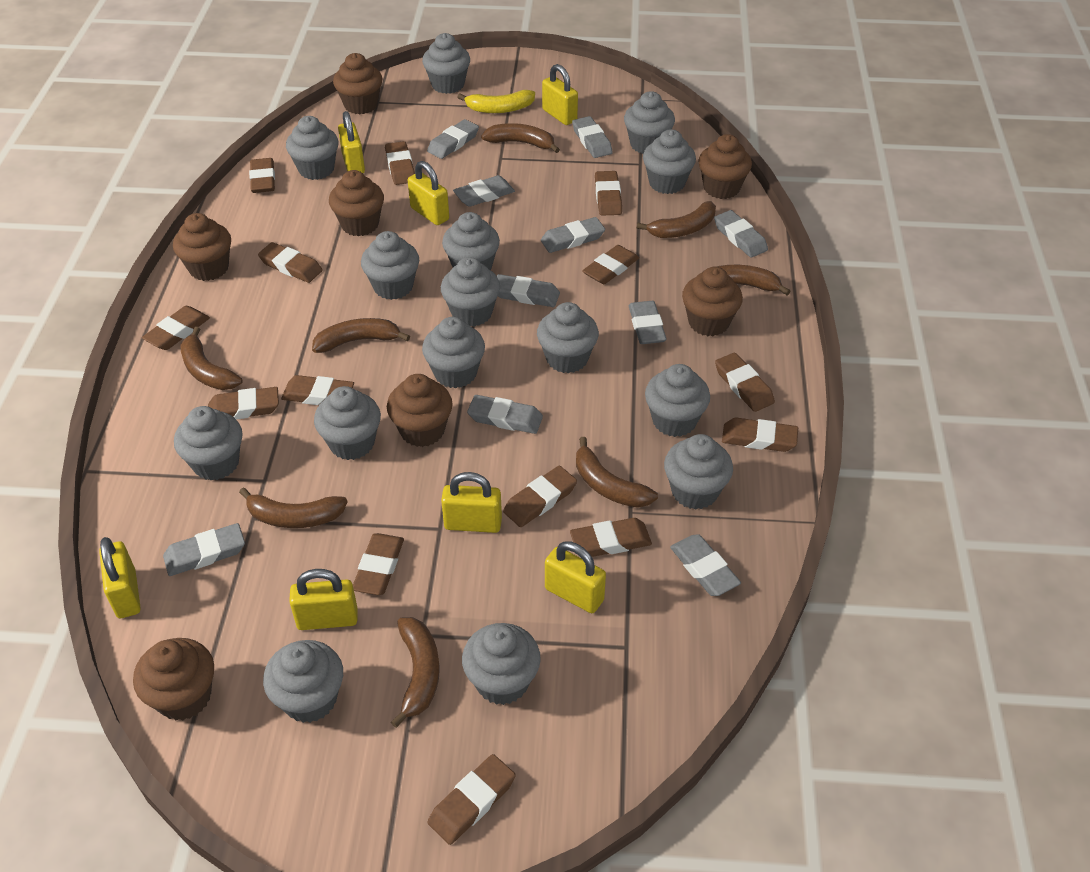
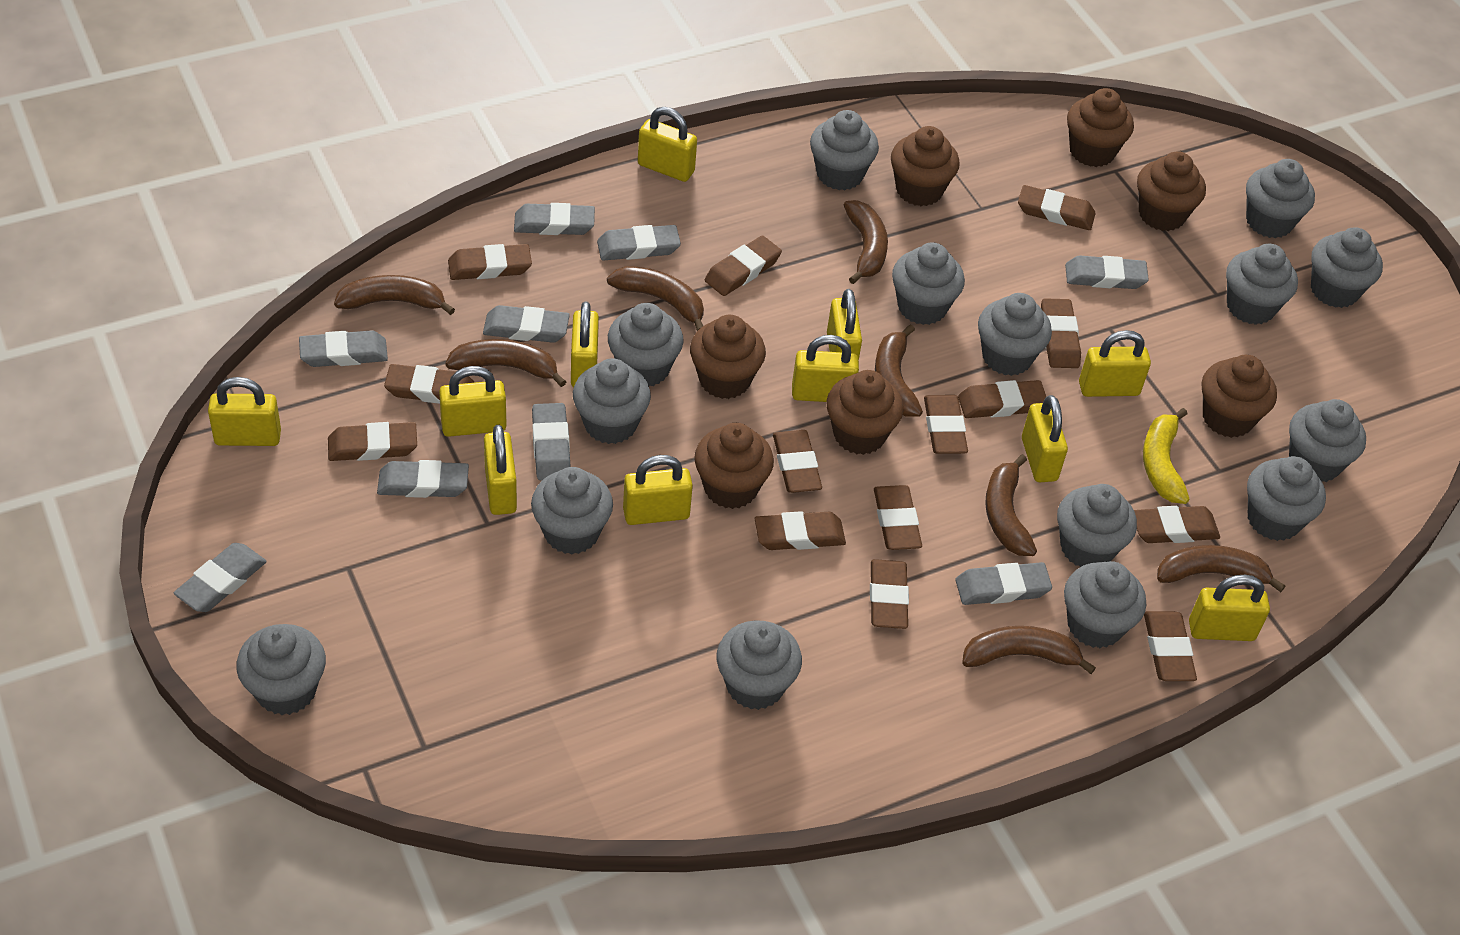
grey eraser: [163,523,245,576] [427,119,479,159] [453,175,515,207] [467,395,543,434] [497,274,560,307] [541,217,605,253] [572,116,613,158] [629,301,667,344] [670,534,741,596] [714,210,768,258] = 10 -> [173,543,267,612] [299,330,388,367] [377,460,469,498] [483,305,570,343] [514,203,595,235] [532,403,570,480] [597,225,681,261] [955,562,1052,605] [1065,256,1149,289] = 9
yellow padlock: [99,537,141,618] [289,569,358,630] [338,111,365,173] [408,161,449,225] [441,472,502,533] [542,64,578,125] [545,541,606,613] = 7 -> [208,377,281,446] [439,366,507,437] [484,425,517,515] [571,302,599,387] [623,455,693,525] [638,107,697,182] [792,335,859,402] [827,289,862,359] [1022,395,1068,482] [1079,330,1151,397] [1189,575,1270,641] = 11

